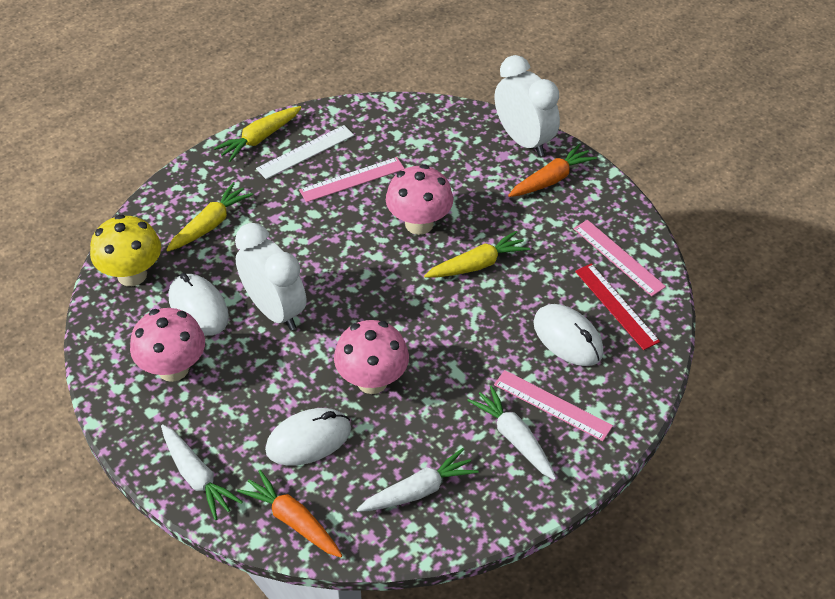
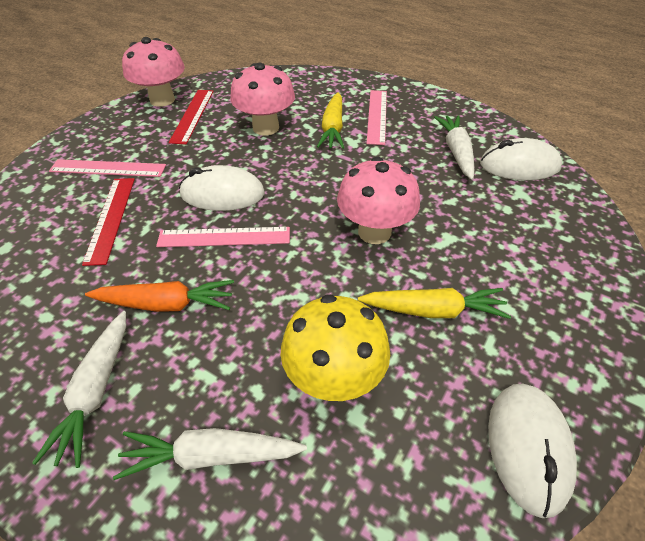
orange carrot: [237,470,342,558] [508,144,597,197] = 2 -> [85,280,234,312] = 1
red ruler: [575,263,660,350] = 1 -> [82,178,135,266] [168,90,214,145] = 2
white clock: [235,223,307,330] [495,55,560,156] = 2 -> none = 0
white ruler: [256,125,354,179] = 1 -> none = 0
yellow carrot: [166,182,253,252] [214,106,302,162] [424,231,530,278] = 3 -> [317,92,344,149] [358,288,511,319] = 2

